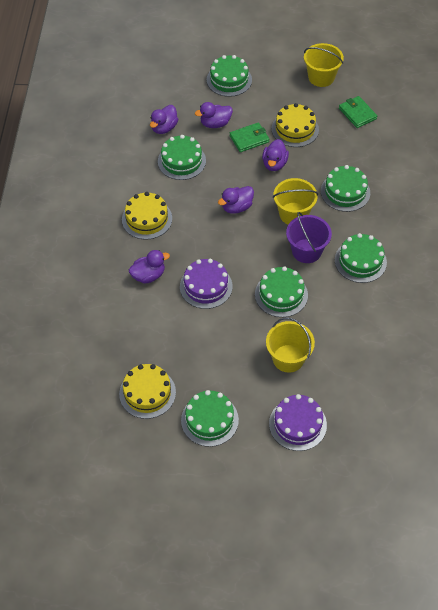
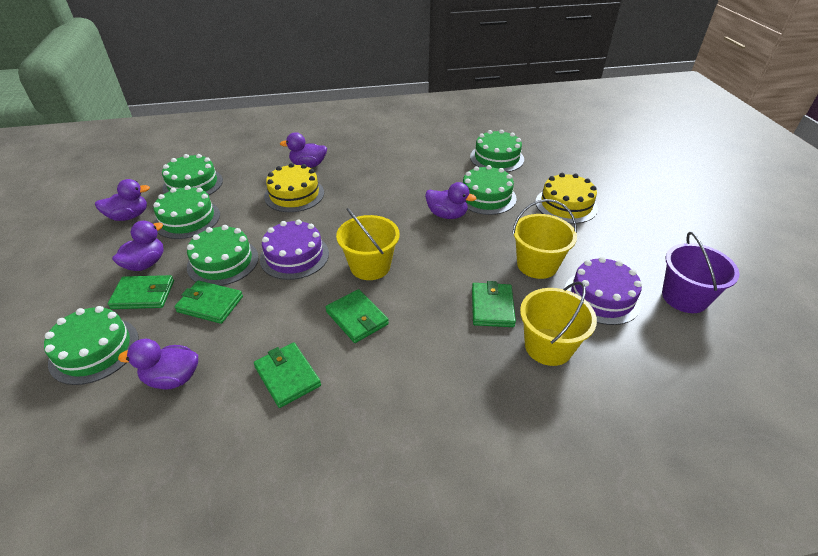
green wallet: [230,122,269,152] [339,96,377,128] = 2 -> [108,275,174,309] [174,280,243,324] [254,342,321,408] [325,289,389,343] [472,281,516,327] = 5
yellow cake: [119,364,176,419] [122,192,172,240] [272,103,319,147] = 3 -> [264,163,324,212] [536,173,598,224] = 2

